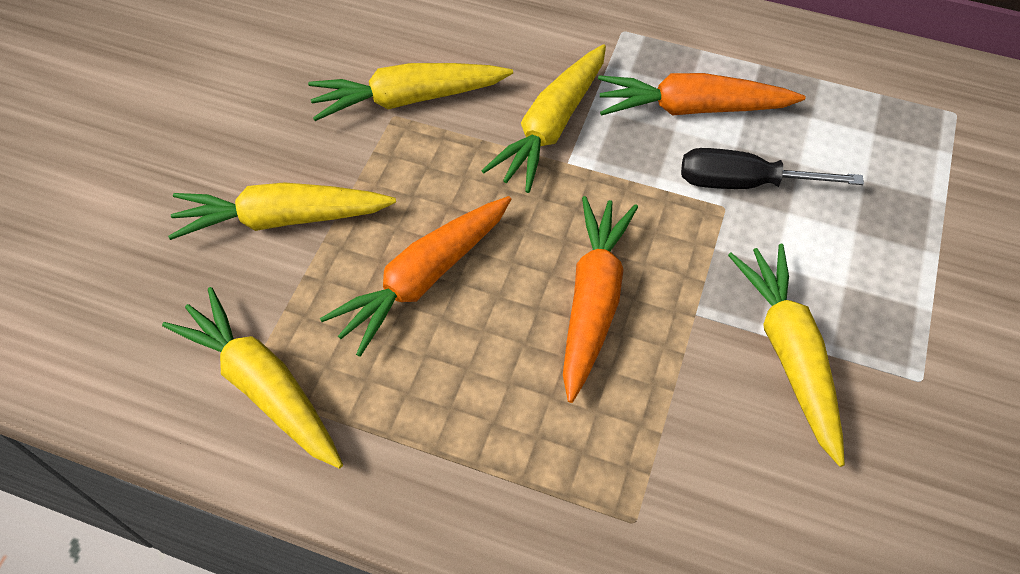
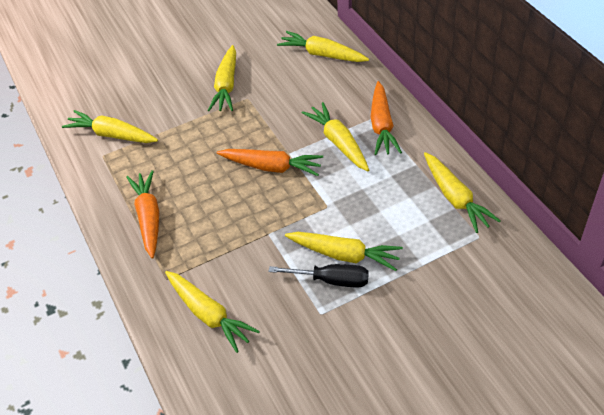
yellow carrot: [162,287,343,469] [168,182,396,240] [308,63,513,121] [481,44,606,193] [728,243,845,467] = 5 -> [62,110,158,143] [165,271,260,353] [208,45,236,111] [277,31,369,62] [285,232,403,271] [302,102,369,171] [424,152,501,233] = 7

